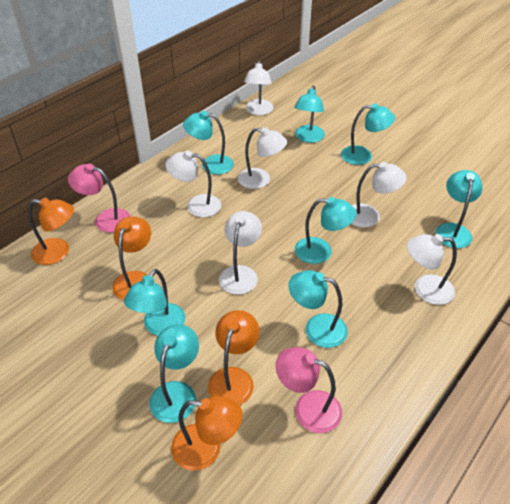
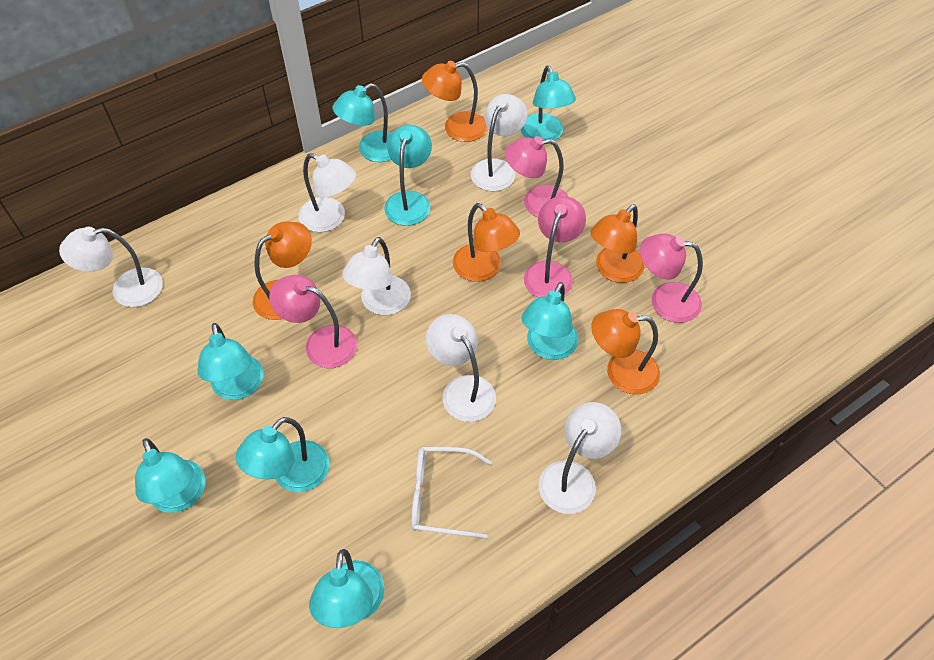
orange lamp: [28,197,74,265] [112,216,151,300] [171,396,243,471] [208,310,260,405] = 4 -> [253,221,312,320] [422,61,487,142] [453,203,520,282] [590,204,645,283] [591,309,660,395] = 5
pink lamp: [68,164,130,232] [276,347,342,433] = 2 -> [269,275,357,368] [505,136,568,217] [524,196,586,298] [640,233,703,323] = 4
white glasses: none = 0 -> [411,447,492,539] = 1

